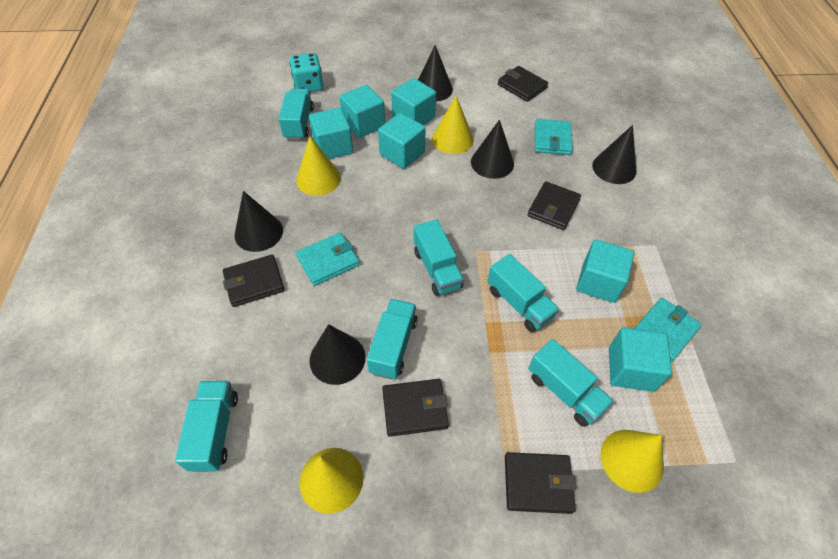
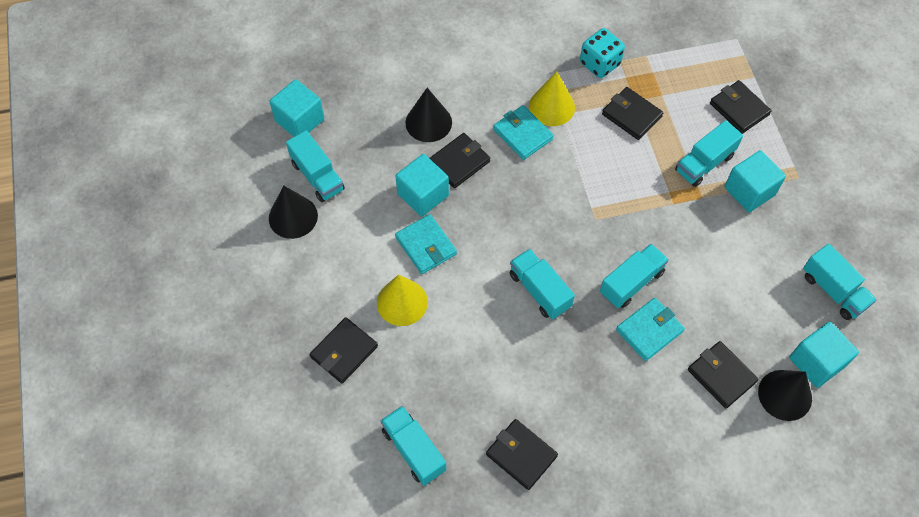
black cone: [234,191,283,252] [309,324,366,385] [418,45,453,101] [471,119,514,179] [592,125,636,184] = 5 -> [269,185,318,239] [405,88,452,142] [758,370,812,421] = 3
black wallet: [223,254,285,307] [382,379,449,437] [498,66,548,102] [505,452,576,514] [528,181,581,230] = 5 -> [310,317,378,383] [429,133,490,188] [486,419,558,490] [602,87,663,140] [688,341,758,409] [710,80,772,134] = 6
turquoise cube: [309,107,353,159] [340,85,385,138] [378,113,426,169] [391,78,436,125] [576,239,634,303] [609,327,672,392] = 6 -> [269,79,324,137] [396,154,449,217] [724,150,786,213] [789,322,859,388] = 4
yellow cone: [296,136,341,196] [300,448,363,514] [432,96,474,154] [600,430,664,493] = 4 -> [377,275,428,326] [529,71,575,126] = 2

